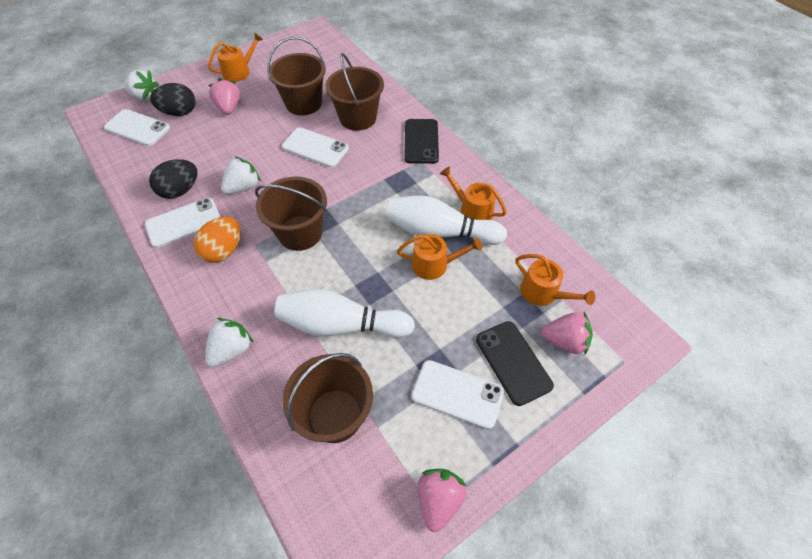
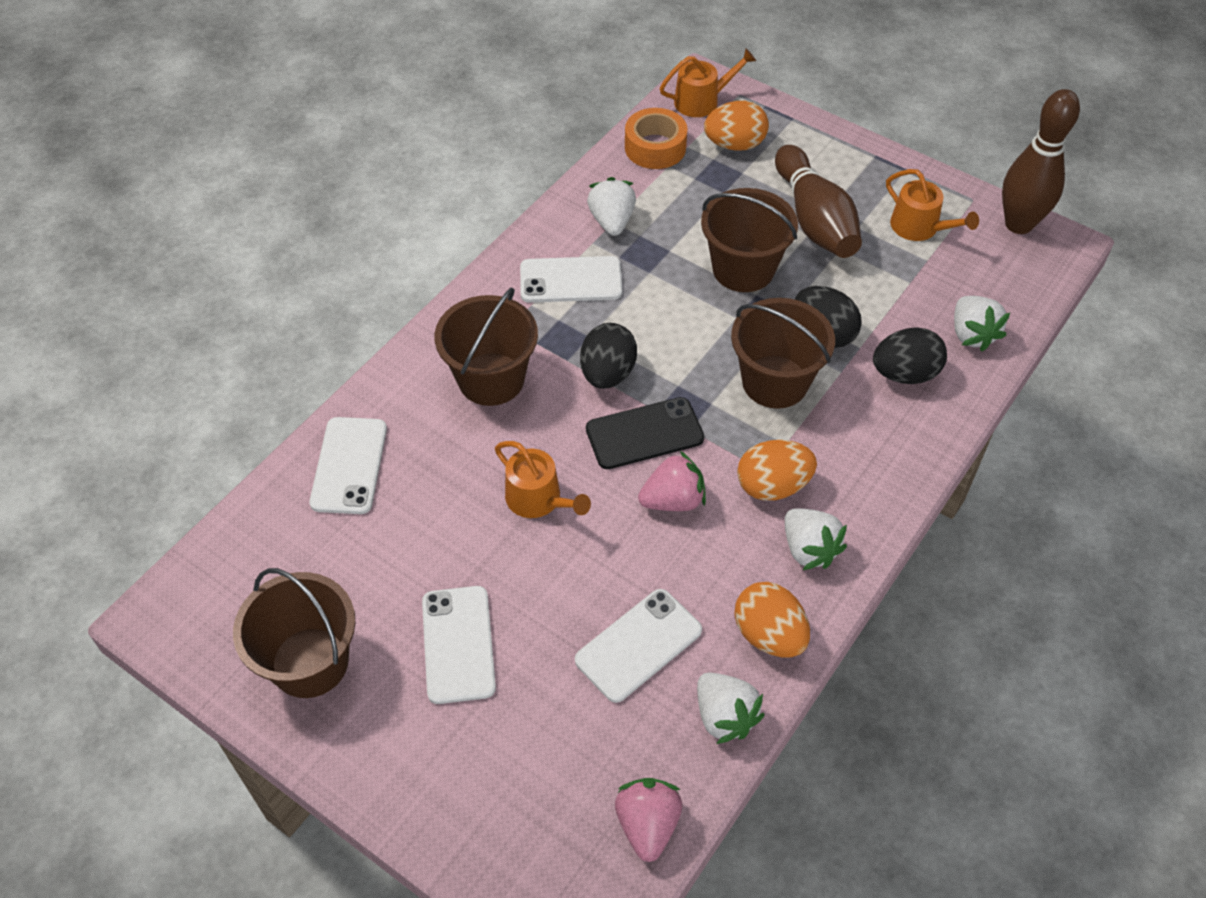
black egg: [149,159,197,199] [150,83,196,116] = 2 -> [580,323,637,389] [795,286,862,348] [873,327,947,384] = 3
black phone: [404,119,439,164] [476,321,554,406] = 2 -> [586,397,704,469] = 1
brown bowling pin: none = 0 -> [775,145,862,258] [1002,89,1080,234] = 2
orange egg: [194,217,241,263] = 1 -> [704,101,769,151] [735,582,810,657] [737,440,817,501] = 3
orange tape: none = 0 -> [625,108,688,169] = 1
orange watering can: [208,33,263,82] [397,234,482,280] [440,166,507,220] [516,254,595,306] = 4 -> [495,441,591,518] [659,49,756,117] [886,169,979,241] = 3
pink strawberry: [208,78,240,115] [417,469,466,532] [541,312,593,355] = 3 -> [615,778,682,862] [638,451,706,511] = 2
white bowling pin: [274,289,415,338] [386,195,507,245] = 2 -> none = 0
white strawberry: [124,70,159,101] [205,318,254,367] [221,156,261,194] = 3 -> [587,177,636,236] [697,672,765,744] [785,508,847,570] [954,296,1010,352] = 4

